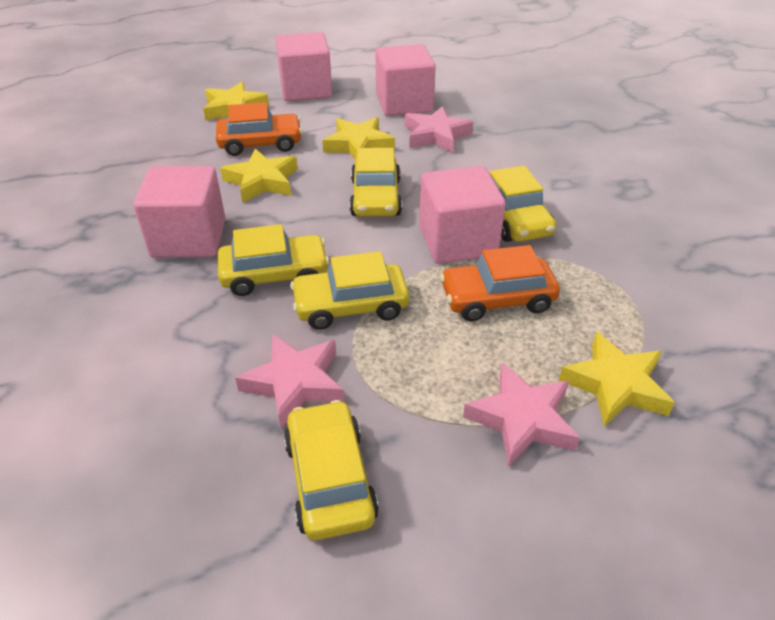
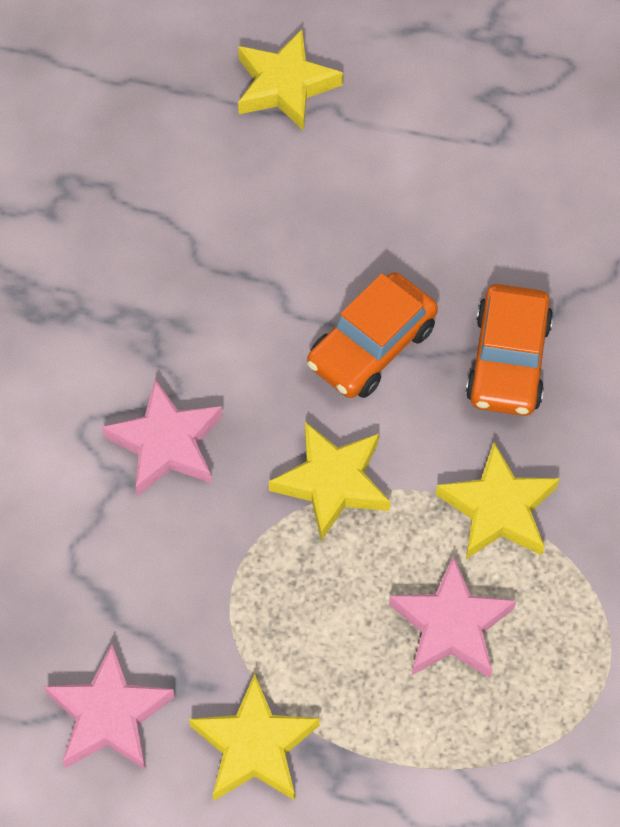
pink cube: [133,166,226,258] [276,32,332,101] [376,44,436,116] [419,166,506,264] = 4 -> none = 0
yellow car: [217,224,329,296] [284,400,379,540] [290,251,409,330] [350,148,402,217] [490,166,556,242] = 5 -> none = 0

